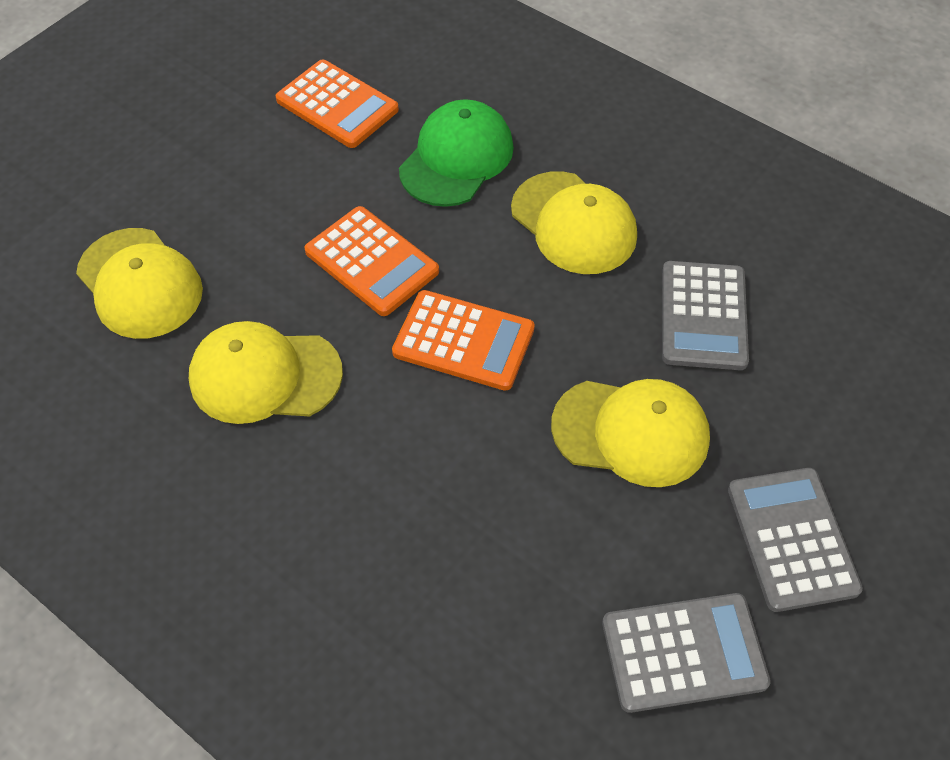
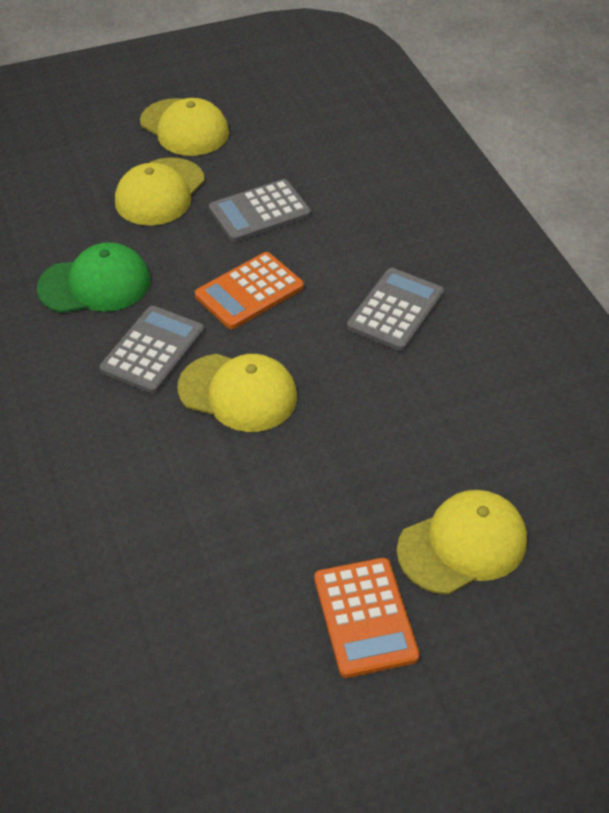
orange calculator: [276,59,399,148] [304,206,439,316] [392,290,535,391] = 3 -> [195,252,304,329] [314,558,420,678] = 2

